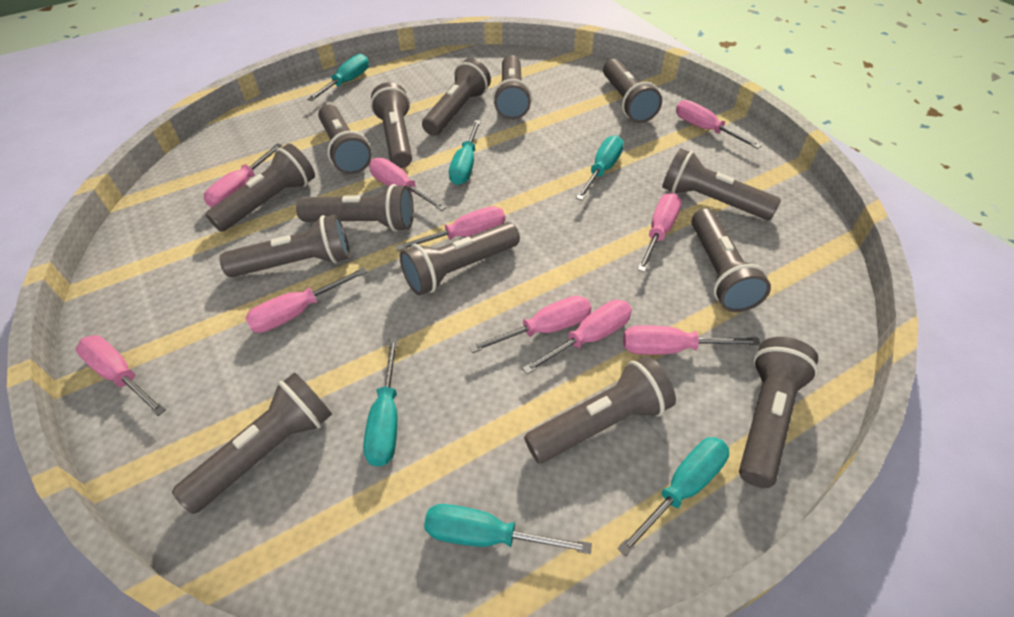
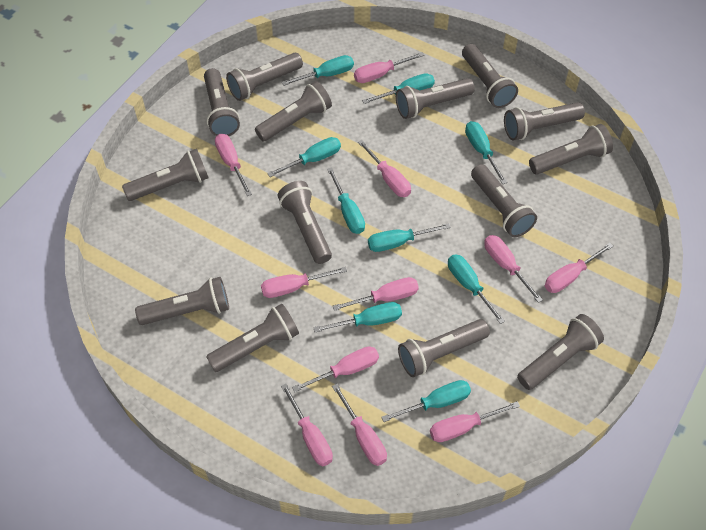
pink screwdriver: [76,335,166,416] [204,143,282,208] [245,267,367,333] [369,158,447,211] [396,206,505,251] [469,296,592,353] [522,300,632,375] [623,325,760,355] [637,193,682,272] [676,100,762,149] = 10 -> [215,134,252,196] [261,267,347,298] [281,383,333,466] [292,346,379,392] [332,384,387,466] [333,277,419,311] [354,52,424,83] [358,140,411,197] [430,401,520,442] [484,235,543,303] [545,243,614,293] = 11
turquoise screwdriver: [307,54,369,101] [363,338,398,467] [424,504,592,554] [449,120,481,185] [576,135,624,200] [617,437,729,557] = 6 -> [267,137,341,177] [282,55,354,86] [313,302,402,333] [327,167,365,234] [362,73,435,104] [368,223,451,252] [381,380,471,422] [448,254,505,324] [465,121,507,184] = 9

